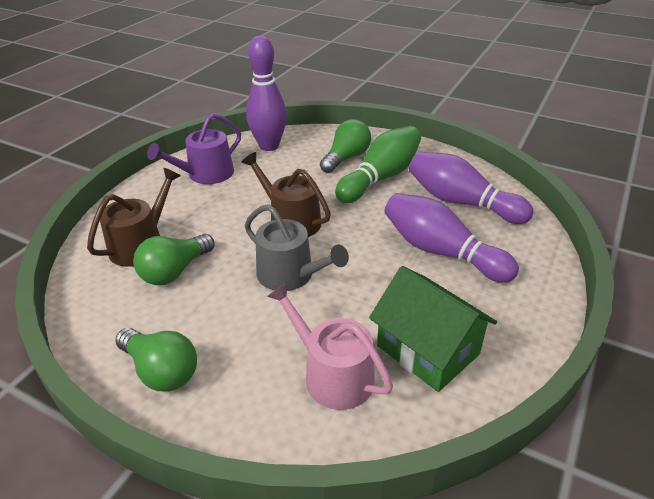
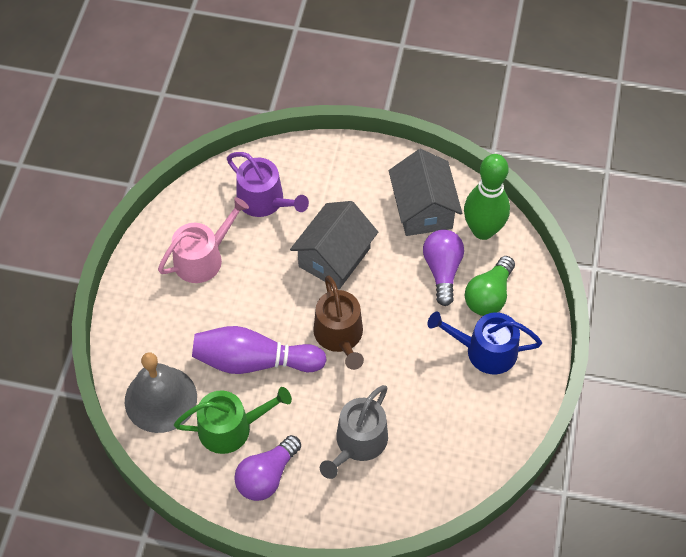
blue watering can: none = 0 -> [428,311,542,374] = 1
brown watering can: [87,168,181,267] [241,152,331,237] = 2 -> [313,275,364,370] = 1
green house: [369,266,497,392] = 1 -> none = 0
green light bulb: [115,328,197,392] [133,234,215,285] [320,119,371,173] = 3 -> [465,256,515,316] = 1
green watering can: none = 0 -> [174,387,292,454] = 1
grey bell: none = 0 -> [125,352,197,433] = 1
grey house: none = 0 -> [290,201,378,289] [389,149,462,236] = 2
purple bowling pin: [246,36,287,151] [384,193,519,283] [409,152,534,224] = 3 -> [192,326,327,374] = 1
purple light bulb: none = 0 -> [234,435,301,501] [423,229,464,306] = 2

